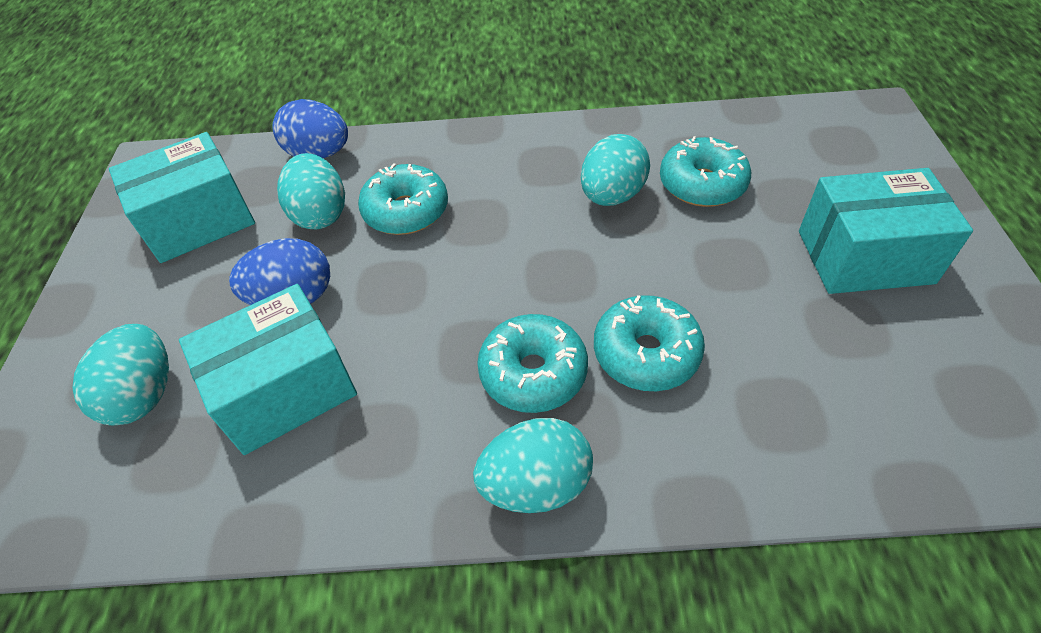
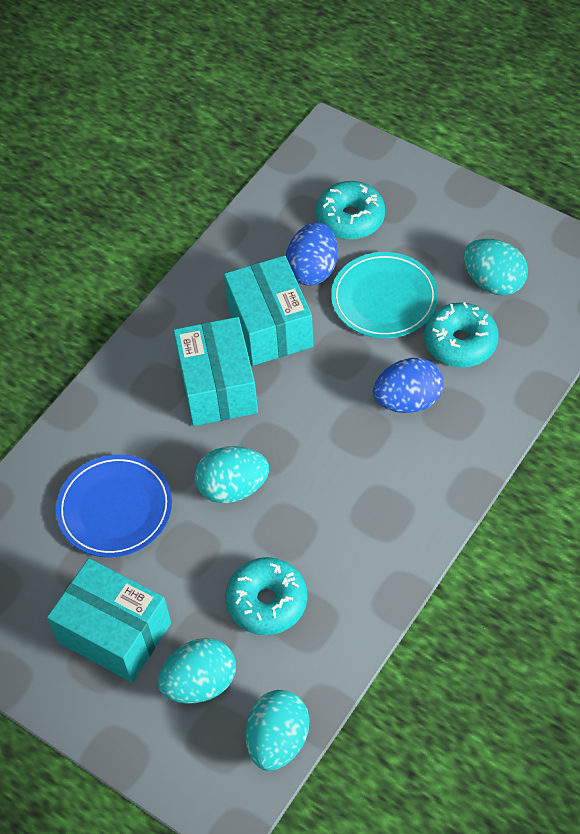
blue plate: none = 0 -> [56,455,172,557] = 1
turquoise donut: [358,163,448,235] [477,314,588,413] [594,295,705,391] [660,136,751,207] = 4 -> [225,557,307,635] [316,181,385,240] [424,302,499,368] = 3
turquoise plate: none = 0 -> [331,252,438,338] = 1

